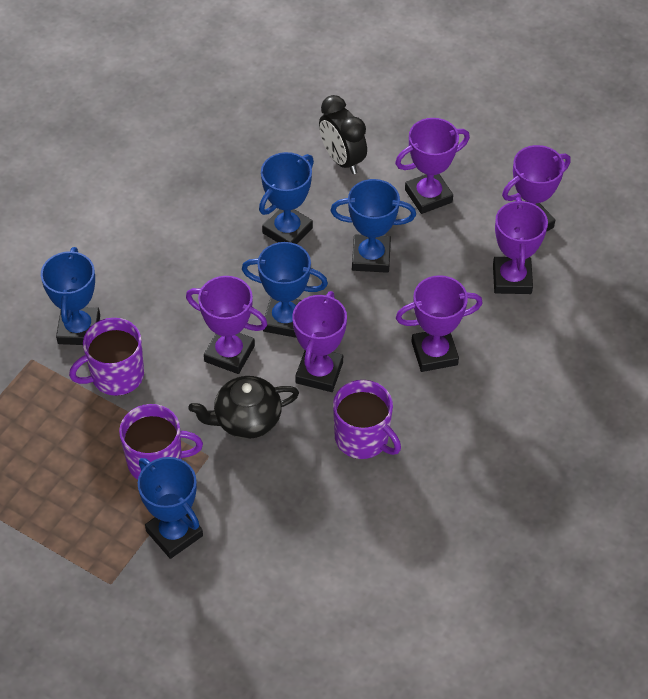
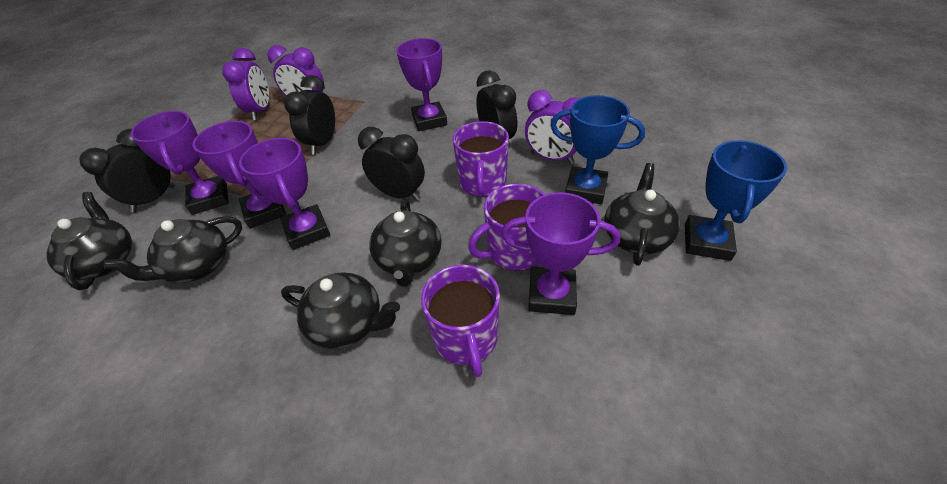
black clock: [319,95,367,174] = 1 -> [80,129,175,212] [284,75,335,155] [358,127,425,201] [476,70,517,139] = 4
black teapot: [188,376,299,439] = 1 -> [47,192,132,290] [104,216,242,283] [281,272,400,349] [369,198,442,287] [604,163,680,266] = 5
blue trophy: [41,247,100,345] [138,457,203,559] [242,242,328,338] [259,152,314,244] [330,179,416,273] = 5 -> [550,95,645,204] [685,140,787,261] = 2
purple clock: none = 0 -> [222,48,269,120] [267,45,324,96] [525,90,580,164] = 3
purple trophy: [186,276,268,374] [292,291,347,392] [395,118,470,214] [396,275,482,372] [493,197,548,294] [502,145,571,232] = 6 -> [130,111,229,215] [193,121,286,229] [239,138,330,250] [396,38,447,131] [501,192,620,315] = 5

